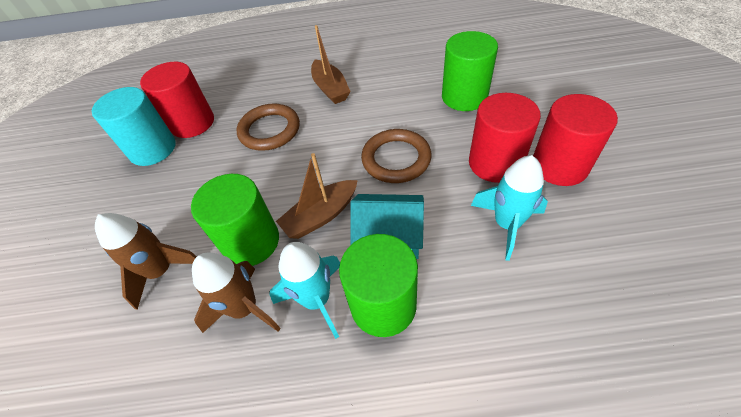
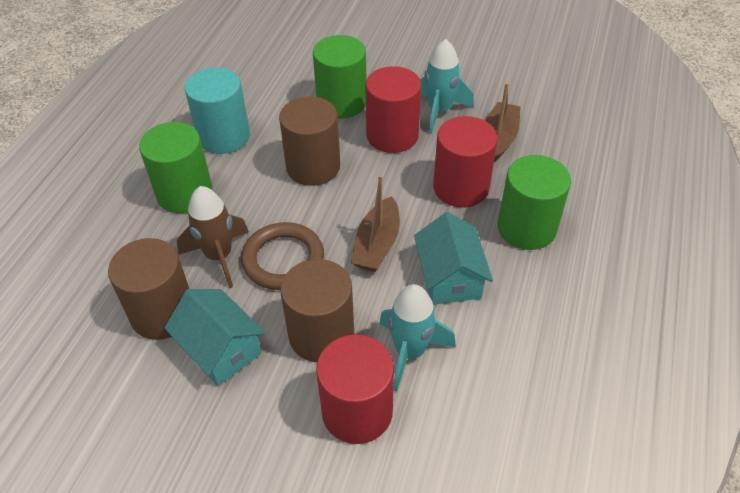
brown cylinder: none = 0 -> [108,238,189,340] [279,97,340,186] [281,259,354,362] = 3
brown ring: [237,104,300,151] [361,129,432,183] = 2 -> [241,222,324,290] = 1
brown rocket: [95,213,197,310] [192,252,281,333] = 2 -> [177,186,249,288] = 1
turquoise house: [350,194,424,259] = 1 -> [165,289,265,386] [414,212,493,305] = 2

